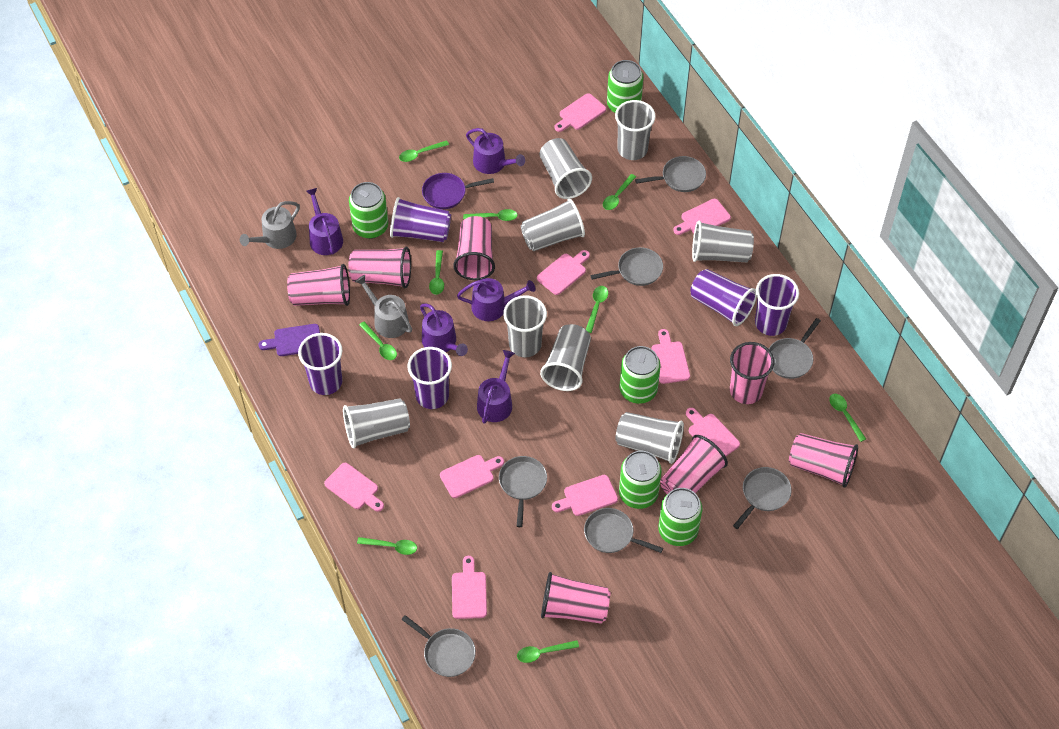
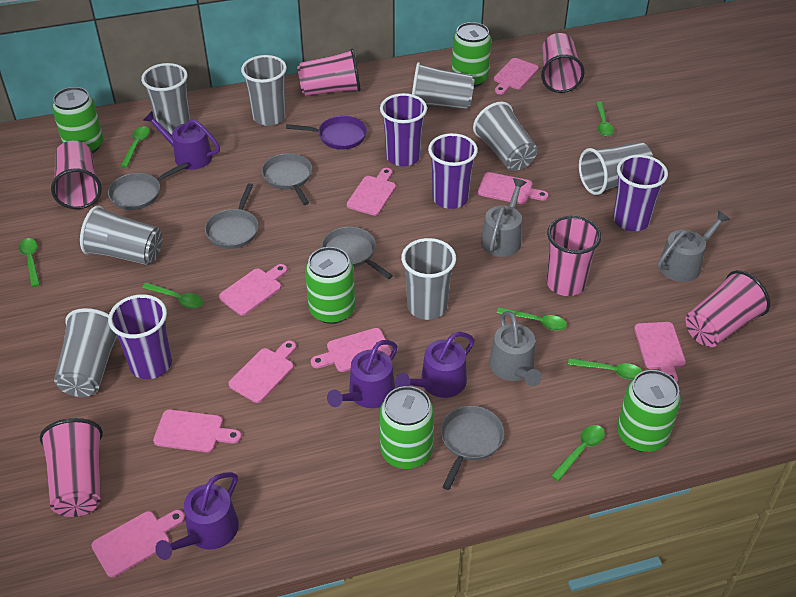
green spoon: [357,537,417,555] [359,322,397,360] [399,141,449,162] [429,250,444,295] [463,209,518,221] [517,640,579,663] [586,286,608,333] [603,174,636,210] [829,394,866,442] = 9 -> [19,238,40,287] [121,126,150,167] [142,282,203,309] [497,307,567,331] [551,425,605,481] [568,358,643,380] [596,102,614,136] = 7
grey pan: [401,615,476,677] [499,456,547,527] [584,508,663,553] [590,247,663,286] [635,156,706,192] [733,467,792,529] [769,318,821,379] = 7 -> [108,162,188,210] [205,183,258,249] [262,153,312,205] [321,227,393,279] [440,406,504,490] = 5
grey watering can: [240,201,300,249] [355,275,412,338] = 2 -> [481,178,527,257] [489,311,542,386] [658,210,730,282] = 3
pink cup: [287,264,350,306] [348,247,411,288] [453,216,495,280] [541,572,611,624] [660,435,728,494] [730,342,774,404] [789,433,858,488] = 7 -> [40,418,103,517] [51,141,102,209] [297,49,361,96] [541,33,585,93] [546,216,601,296] [686,270,770,347] = 6
purple cup: [298,333,342,395] [390,197,451,242] [408,347,452,409] [690,269,757,326] [755,274,799,336] = 5 -> [108,294,172,379] [380,93,427,166] [428,133,478,209] [613,155,668,231] = 4
purple cutting board: [259,324,320,356] = 1 -> none = 0
purple watering can: [306,188,343,255] [420,303,468,356] [457,278,535,321] [466,128,525,174] [477,350,515,424] = 5 -> [143,111,220,170] [155,472,239,560] [327,340,398,408] [396,332,475,398] = 4

